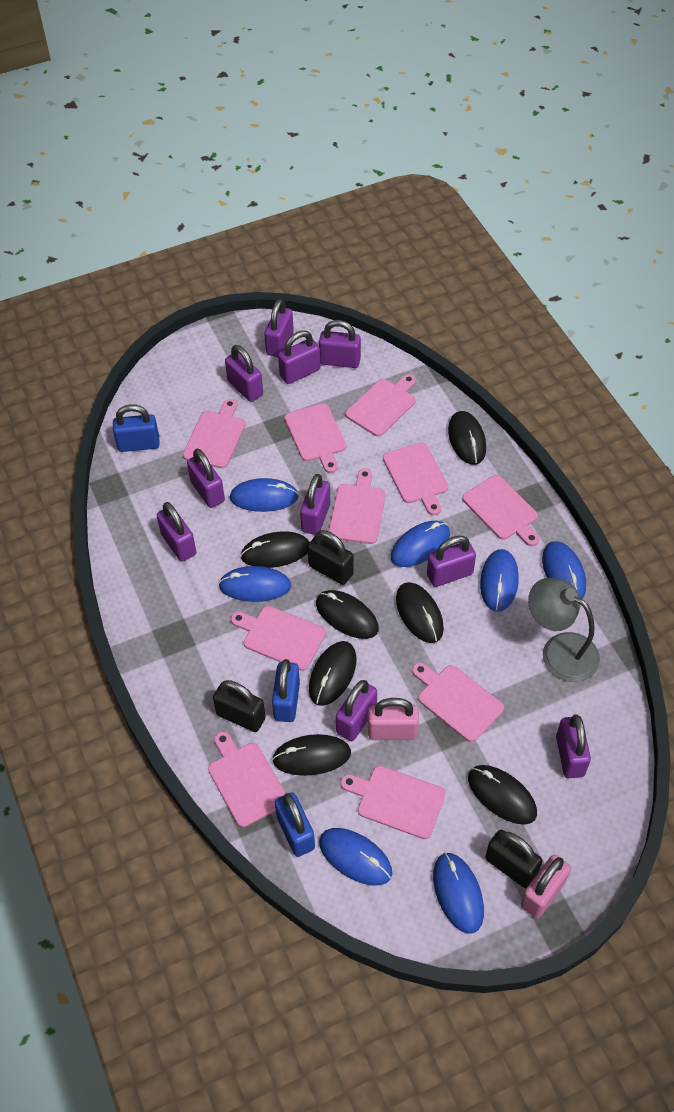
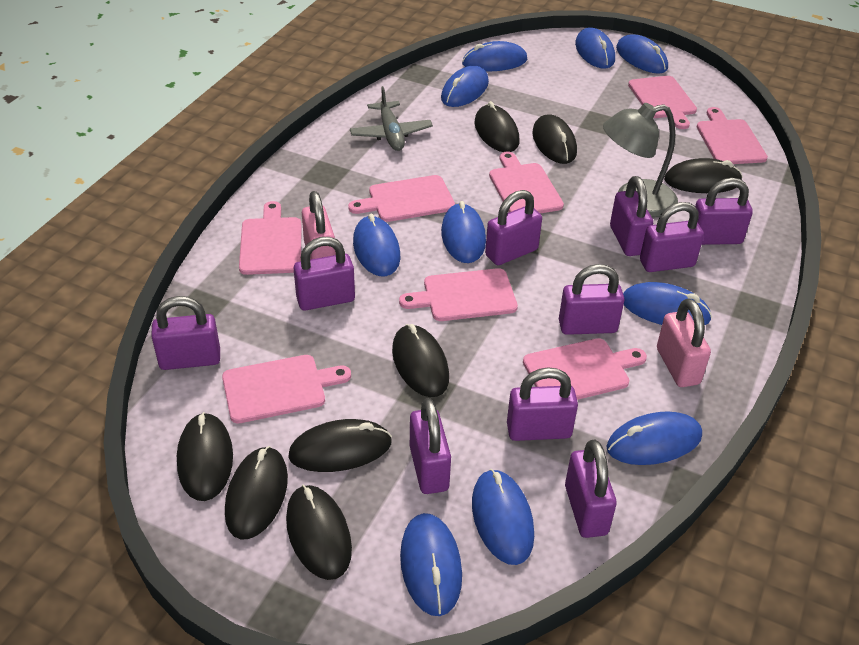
black mouse: [240,531,310,568] [272,734,351,776] [309,641,357,706] [316,590,379,639] [396,582,444,643] [448,411,486,465] [468,765,537,825] = 7 -> [177,412,233,501] [225,446,288,540] [286,485,352,580] [288,419,392,472] [392,324,449,397] [475,101,519,152] [532,114,577,164] [664,158,743,193] = 8
black padlock: [213,680,266,732] [307,530,354,585] [485,830,542,888] = 3 -> none = 0
blue mouse: [218,566,291,602] [230,478,299,512] [319,828,392,885] [391,521,450,567] [433,853,484,934] [480,549,519,612] [542,541,586,599] = 7 -> [353,214,400,276] [400,513,462,616] [441,66,489,107] [441,201,486,263] [462,41,527,71] [472,469,534,565] [575,27,615,69] [606,411,702,465] [616,34,668,74] [623,282,712,325] = 10
blue padlock: [113,404,160,452] [272,659,300,722] [275,792,315,857] = 3 -> none = 0
grey plane: none = 0 -> [350,86,433,151] = 1
pink cutting board: [183,399,246,468] [208,731,286,827] [231,606,326,671] [284,403,346,473] [329,469,386,544] [340,766,446,839] [345,374,416,437] [383,442,448,515] [412,662,504,742] [462,475,540,546] = 10 -> [222,355,351,423] [239,201,301,275] [348,175,455,222] [399,268,518,321] [489,151,564,213] [523,338,647,400] [628,76,697,129] [697,107,768,164] = 8

